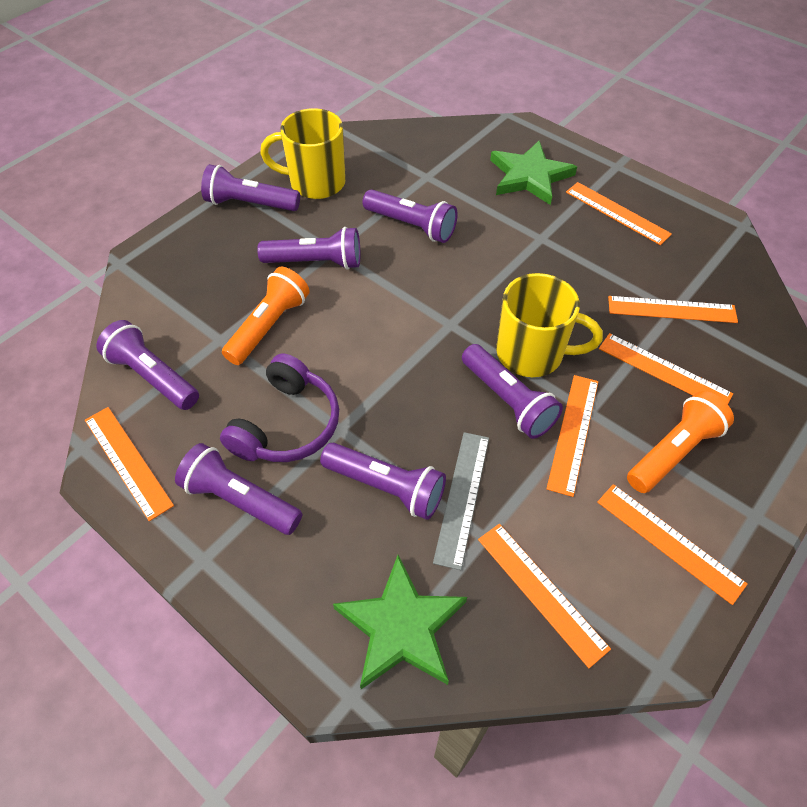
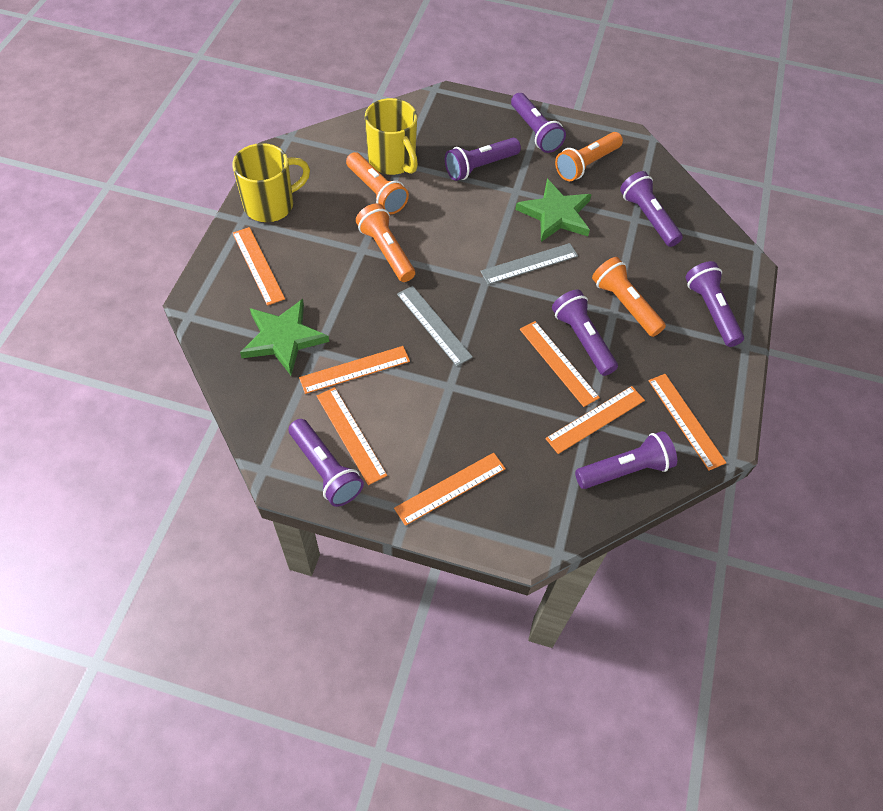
grey ruler: [433,432,489,570] = 1 -> [397,286,473,366] [480,243,578,285] = 2
orange flashlight: [222,267,310,365] [627,391,734,493] = 2 -> [346,152,409,214] [356,203,415,282] [555,132,623,181] [592,257,666,337] = 4
purple headphones: [220,353,339,462] = 1 -> none = 0

